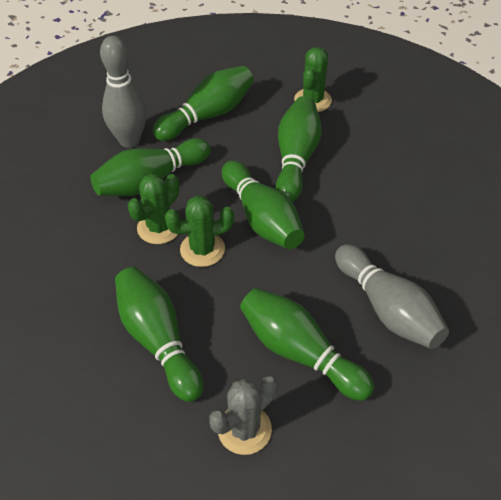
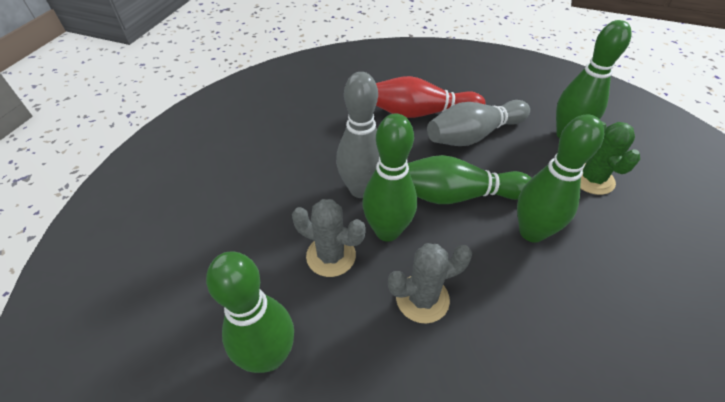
green bowling pin: [90,138,211,196] [115,267,203,402] [153,66,254,141] [222,161,304,249] [240,288,374,401] [276,96,322,202] = 6 -> [206,252,294,373] [362,114,417,242] [408,155,531,204] [517,114,604,243] [556,20,632,139] = 5
green cactus: [128,173,179,244] [165,196,234,267] [294,47,332,112] = 3 -> [580,121,640,195] = 1
grey cactus: [209,376,278,455] = 1 -> [292,199,366,277] [388,243,472,324] = 2
red bowling pin: none = 0 -> [376,76,485,118] = 1

